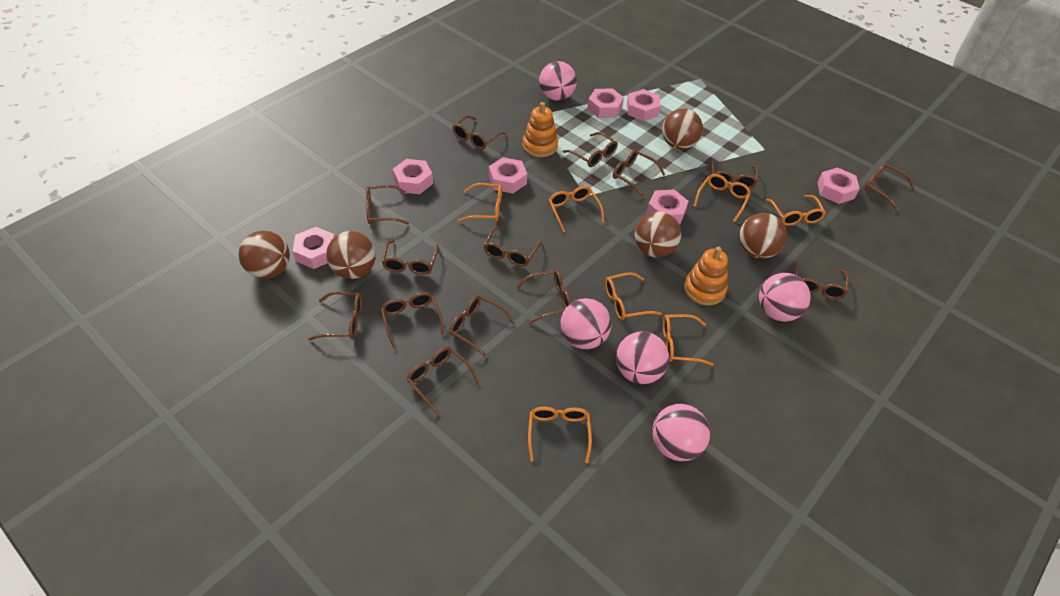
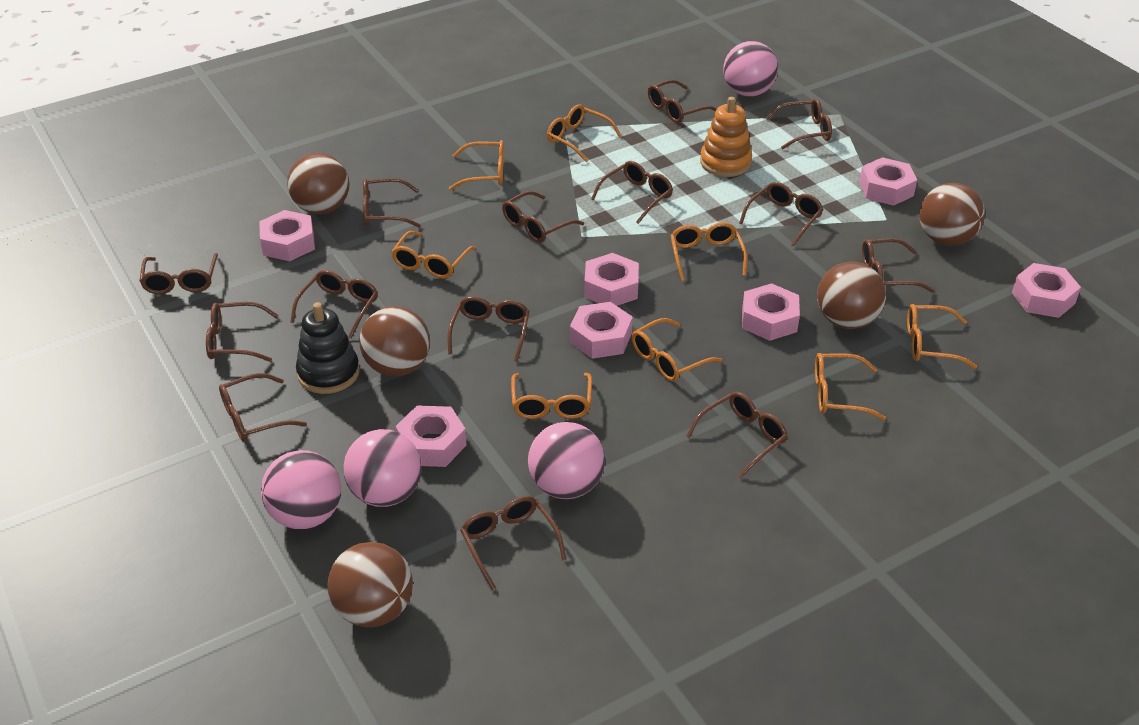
black stacking toy: none = 0 -> [296,302,360,394] = 1
orange glasses: [458,183,502,222] [528,407,592,463] [549,186,604,232] [605,272,662,320] [663,314,714,366] [694,174,751,222] [766,195,826,226] = 7 -> [391,231,476,279] [449,140,504,190] [511,373,592,419] [547,104,622,162] [632,318,723,381] [670,222,747,281] [815,353,886,421] [907,304,977,369] = 8
orange stacking toy: [523,102,558,157] [684,247,728,305] = 2 -> [700,97,752,177] = 1
pink ball: [539,61,577,101] [561,298,612,349] [616,331,669,384] [652,404,710,461] [759,273,811,322] = 5 -> [261,450,341,529] [343,429,422,507] [528,422,605,499] [723,41,778,96] = 4

